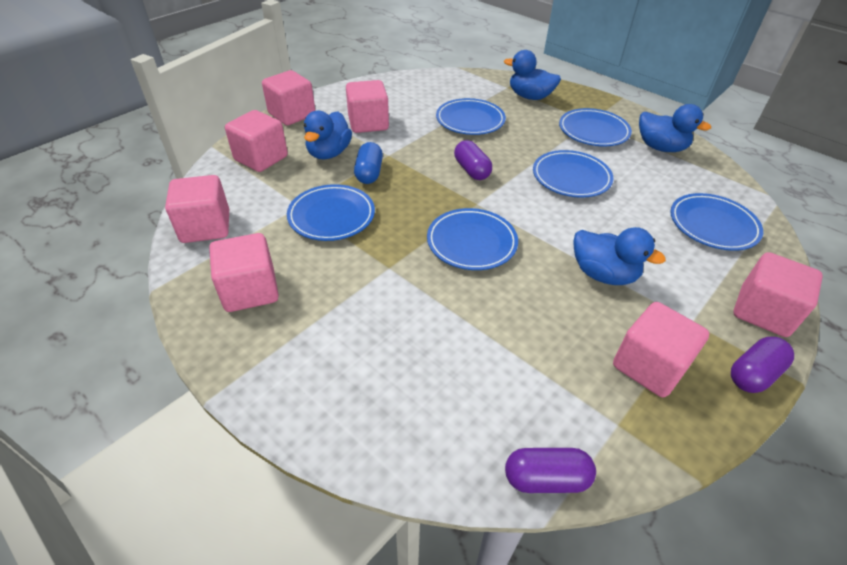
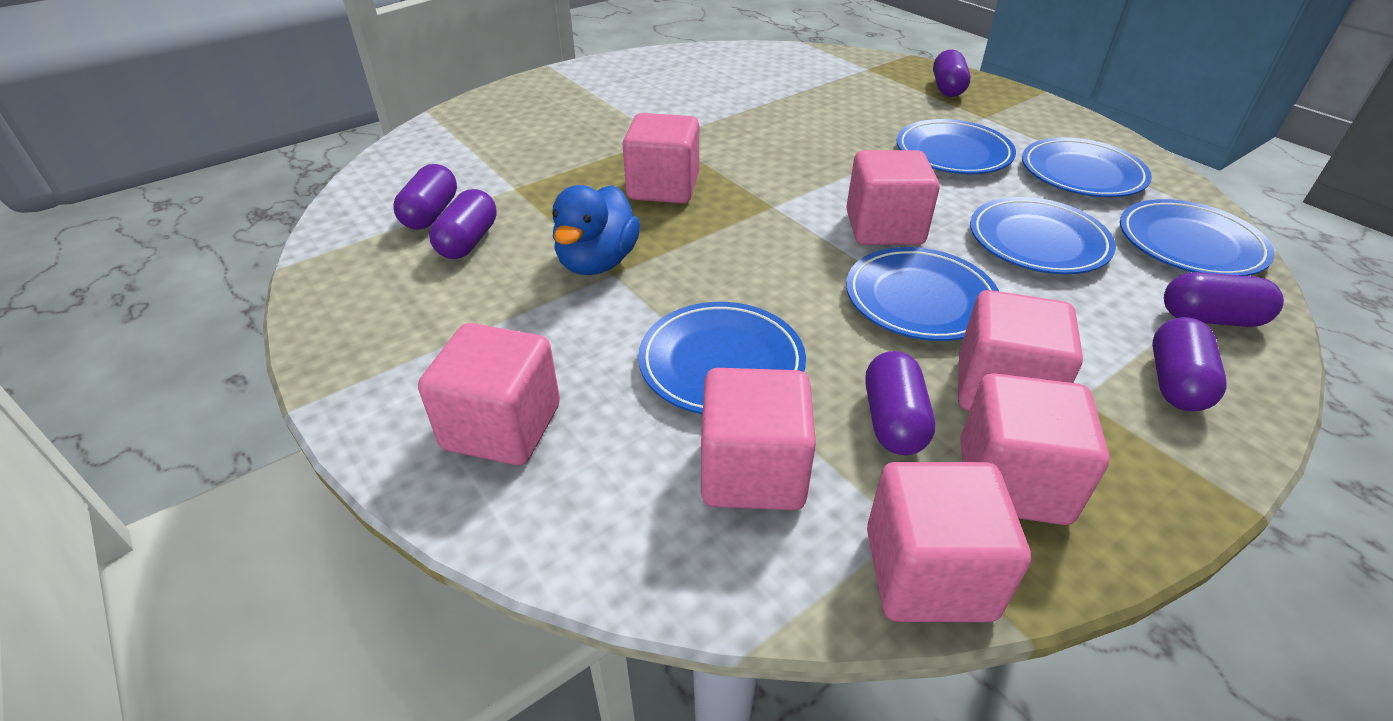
blue capsule: [354,142,383,184] = 1 -> none = 0
blue duck: [304,111,352,159] [504,50,561,100] [573,227,666,285] [639,104,711,152] = 4 -> [552,185,640,275] = 1
purple capsule: [454,140,492,180] [505,448,596,493] [731,337,794,393] = 3 -> [393,164,457,230] [429,189,497,259] [865,351,935,455] [933,49,971,97] [1152,317,1226,411] [1164,272,1284,327] = 6

